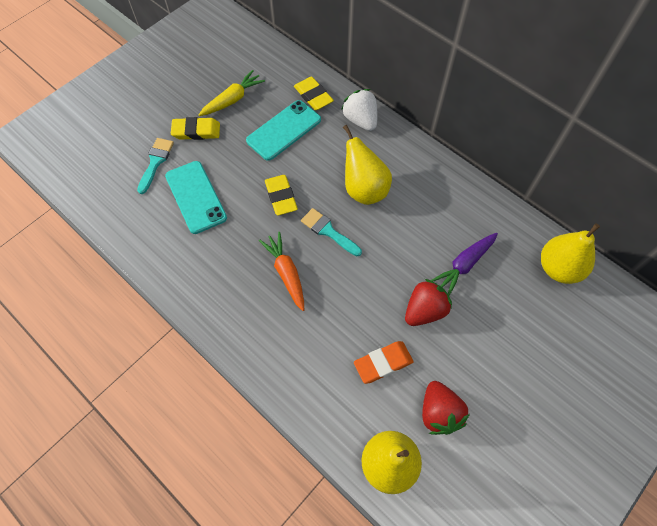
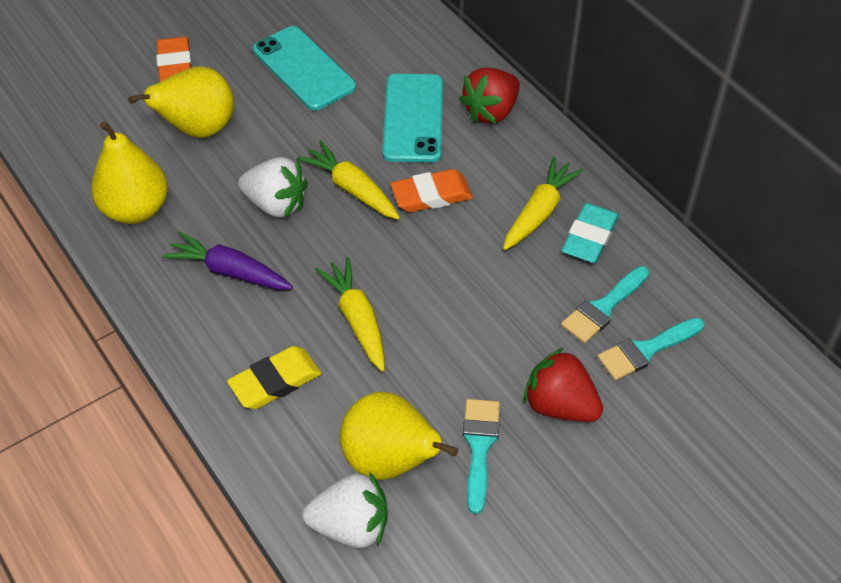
orange carrot: [259,232,304,311] = 1 -> none = 0
orange eraser: [354,341,414,384] = 1 -> [156,36,192,82] [390,169,473,212] = 2
turquoise brush: [137,138,174,194] [301,208,362,256] = 2 -> [463,399,500,514] [561,266,649,343] [597,318,704,380] = 3
turquoise eraser: none = 0 -> [561,203,619,263] = 1
white strawberry: [341,89,377,131] = 1 -> [238,157,308,218] [302,471,388,548] = 2
yellow carrot: [199,70,265,116] = 1 -> [297,140,400,220] [315,257,385,372] [503,157,584,250] = 3
yellow eraser: [171,117,220,140] [265,175,298,216] [294,76,334,110] = 3 -> [227,346,322,409] = 1

